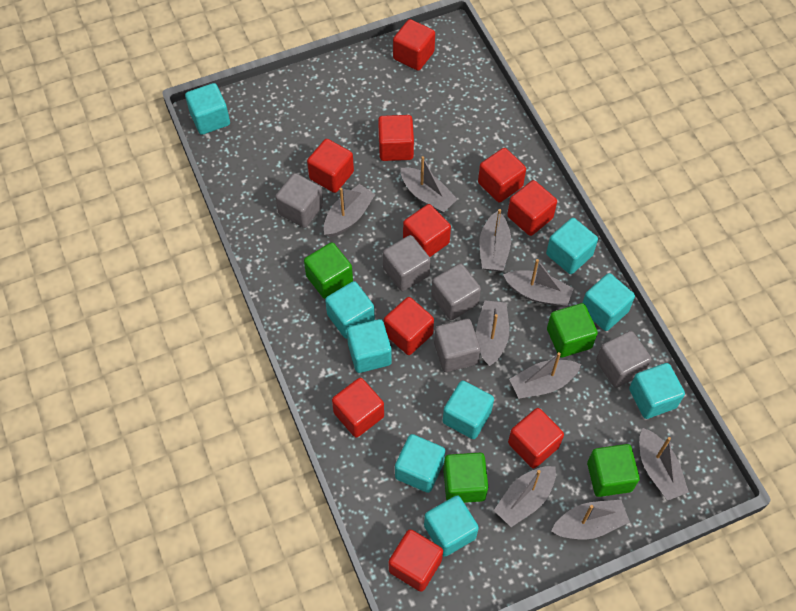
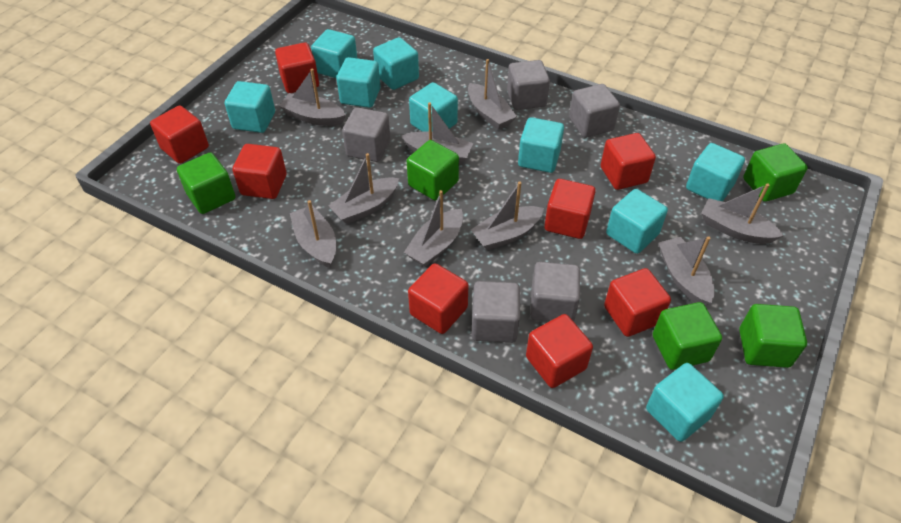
green cube: [304,242,353,299] [443,453,488,503] [547,303,598,357] [587,444,640,497] = 4 -> [177,152,236,214] [407,140,459,201] [653,302,722,370] [739,304,807,368] [743,143,808,202] = 5
red cube: [307,139,354,193] [332,378,384,438] [378,115,414,161] [384,297,434,355] [389,529,443,592] [393,19,435,71] [403,204,451,257] [478,148,526,202] [507,180,557,236] [508,408,564,469] = 10 -> [150,105,209,164] [232,144,287,199] [275,42,319,93] [408,263,469,334] [526,314,593,388] [544,179,596,239] [601,133,656,190] [604,268,671,337] = 8

